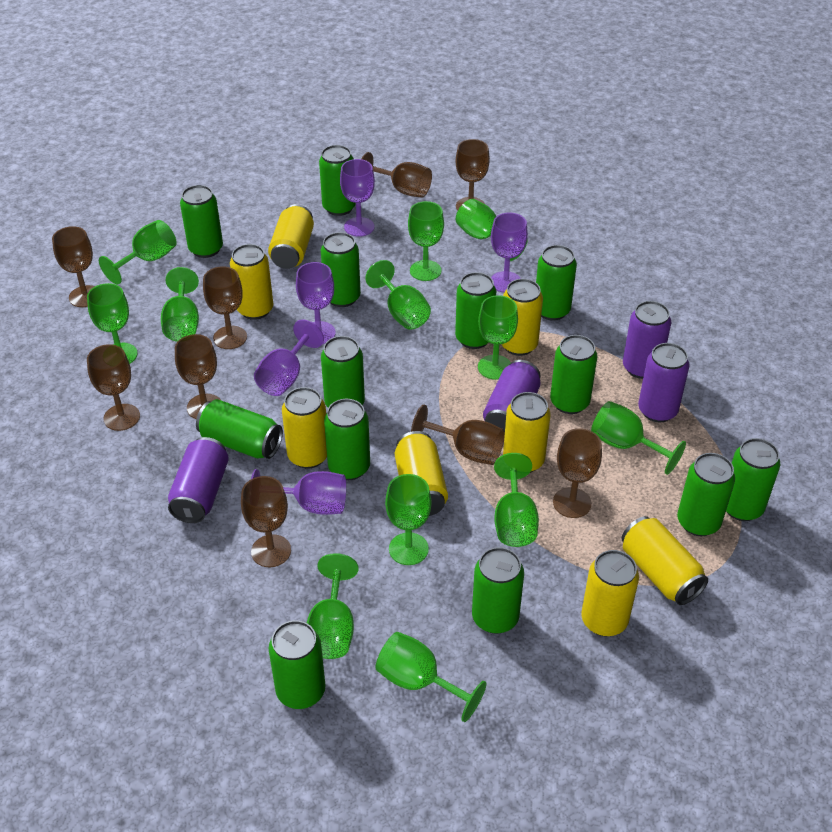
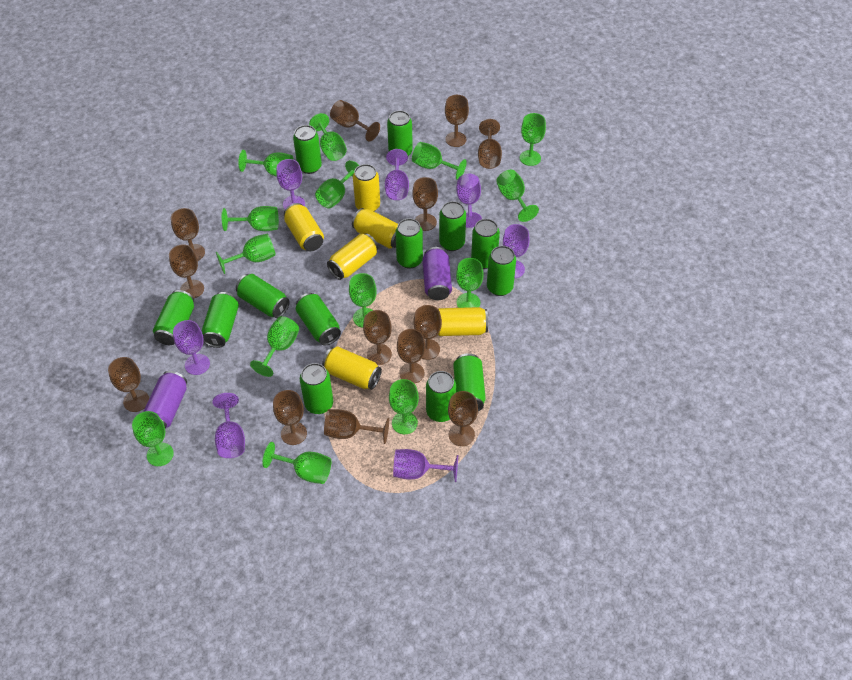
brown goblet: [52,226,95,307] [87,344,140,431] [175,334,222,419] [203,266,247,349] [241,476,291,567] [361,152,432,198] [411,405,505,465] [456,139,490,211] [553,428,602,518] = 9 -> [108,357,149,412] [169,244,204,298] [171,208,205,261] [273,390,307,445] [324,409,389,444] [330,100,380,142] [363,310,392,365] [397,329,426,384] [412,177,438,231] [414,305,442,360] [445,95,469,147] [448,391,478,446] [478,119,502,169] = 13
green goblet: [87,283,138,364] [99,220,177,285] [161,267,199,342] [307,553,359,659] [365,260,431,329] [376,632,486,722] [385,474,431,565] [408,201,444,281] [456,199,528,261] [478,295,518,380] [494,453,539,547] [591,401,686,475] = 12 -> [132,411,174,466] [216,234,276,274] [222,206,279,231] [238,150,294,177] [250,316,299,377] [262,442,331,484] [309,113,347,161] [315,160,359,209] [349,273,377,328] [389,379,419,434] [412,142,467,180] [456,258,484,308] [496,170,539,222] [520,113,546,166] = 14
purple can: [168,437,229,523] [483,360,541,431] [623,301,671,379] [638,343,689,422] = 4 -> [143,371,187,428] [423,247,452,300] = 2
purple goblet: [251,469,346,515] [254,319,324,396] [296,262,336,344] [340,159,375,237] [491,213,528,293] = 5 -> [173,320,210,375] [212,393,245,458] [276,159,305,209] [385,149,409,200] [393,449,458,482] [456,174,482,228] [503,224,530,278] = 7
yellow can: [230,244,273,320] [268,204,314,269] [282,387,327,469] [395,431,448,516] [501,279,543,356] [503,392,551,473] [581,550,639,637] [621,516,708,605] = 8 -> [284,203,324,251] [322,347,382,390] [327,233,378,280] [352,208,398,249] [353,164,380,212] [438,307,488,336] = 6

